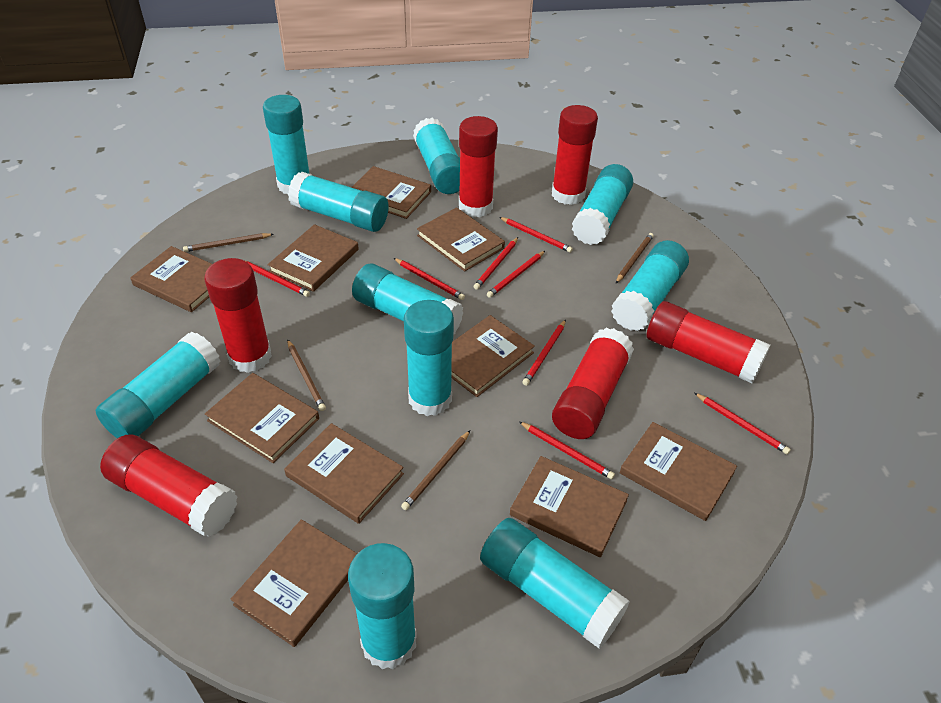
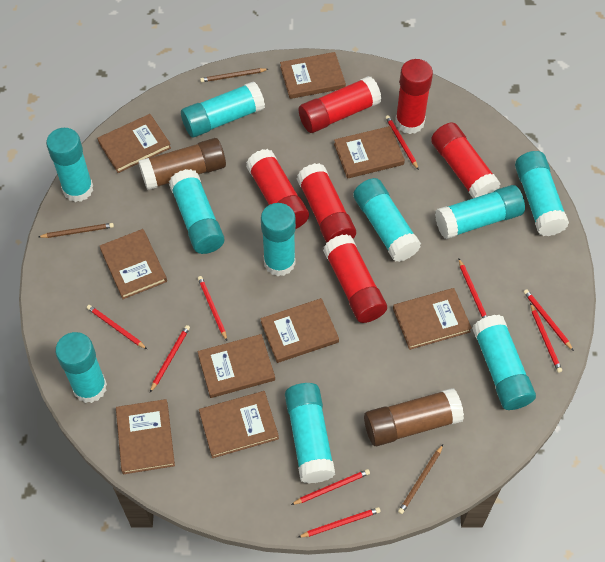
brown book: [130,246,212,312] [205,373,319,463] [231,519,357,647] [268,224,359,292] [284,423,404,524] [351,166,431,219] [417,207,505,271] [451,315,535,397] [510,456,629,557] [620,422,737,521] = 10 -> [97,114,171,173] [100,229,167,299] [116,399,175,474] [197,334,275,398] [199,391,279,458] [260,298,339,363] [280,52,346,99] [334,126,405,179] [393,288,472,350] = 9
brown glue stick: none = 0 -> [138,138,226,190] [364,388,464,446] = 2
brown pencil: [183,233,273,252] [287,339,326,411] [401,431,470,510] [616,233,654,283] = 4 -> [38,223,114,238] [200,68,268,82] [398,445,443,514] = 3
red pencil: [246,261,310,297] [394,258,465,300] [474,237,518,290] [487,251,545,298] [499,217,573,253] [519,422,615,479] [522,320,566,386] [694,393,791,454] = 8 -> [87,305,147,349] [150,325,190,392] [198,276,227,341] [291,469,370,505] [298,507,381,538] [385,115,419,170] [458,258,487,318] [524,289,574,351] [530,303,562,373] = 9

